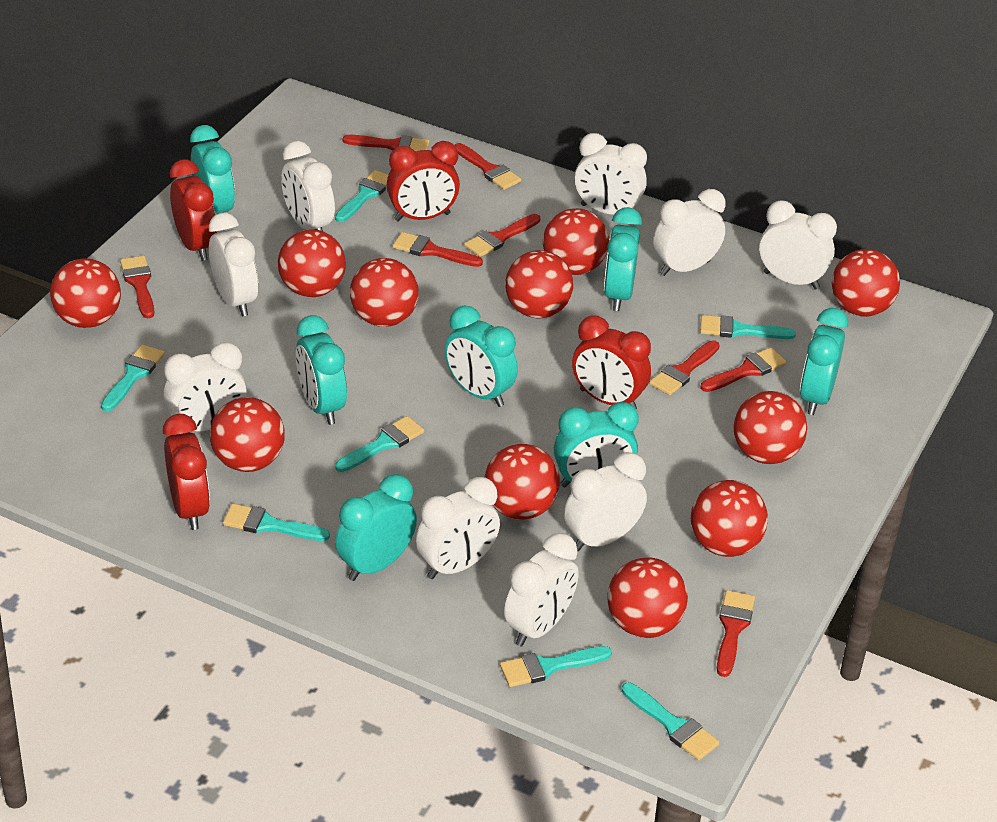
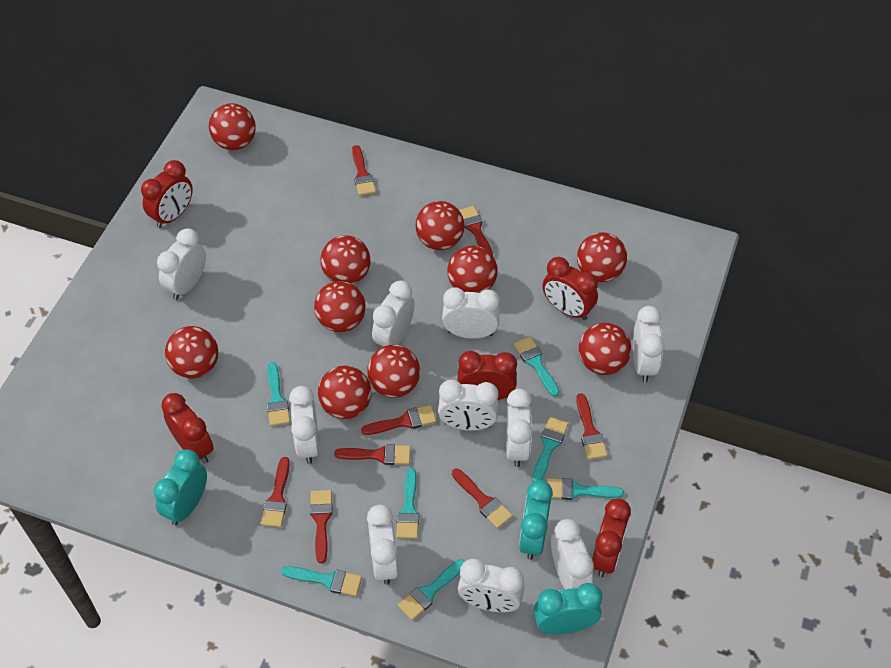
red ball: [50,258,121,328] [210,397,285,472] [278,229,346,297] [350,258,418,327] [484,444,560,520] [505,250,573,318] [543,208,609,275] [607,557,688,638] [691,480,768,557] [733,391,807,464] [832,249,900,317] = 11 -> [165,326,218,379] [209,103,256,150] [314,281,366,332] [318,366,371,419] [320,235,371,284] [367,345,420,398] [415,201,464,250] [448,246,498,293] [577,232,627,282] [579,323,632,375] = 10
red clock: [163,414,210,530] [170,159,217,261] [387,141,460,221] [572,316,651,409] = 4 -> [141,160,193,228] [161,393,214,464] [457,351,517,400] [542,257,598,320] [592,499,631,577] = 5
turquoise clock: [190,125,235,214] [296,315,347,425] [335,474,417,581] [445,305,518,407] [554,402,639,488] [604,207,642,311] [800,308,848,415] = 7 -> [154,449,207,525] [519,480,553,560] [534,583,602,635] = 3
white clock: [163,342,247,431] [209,213,258,317] [281,141,335,231] [416,477,500,579] [504,533,579,647] [564,452,647,551] [575,133,647,214] [653,189,726,276] [759,201,837,290] = 9 -> [157,228,206,300] [289,386,319,464] [367,505,398,585] [372,281,415,347] [438,380,499,431] [442,287,500,339] [458,558,525,612] [506,389,533,467] [551,519,594,589] [633,306,664,382] = 10

